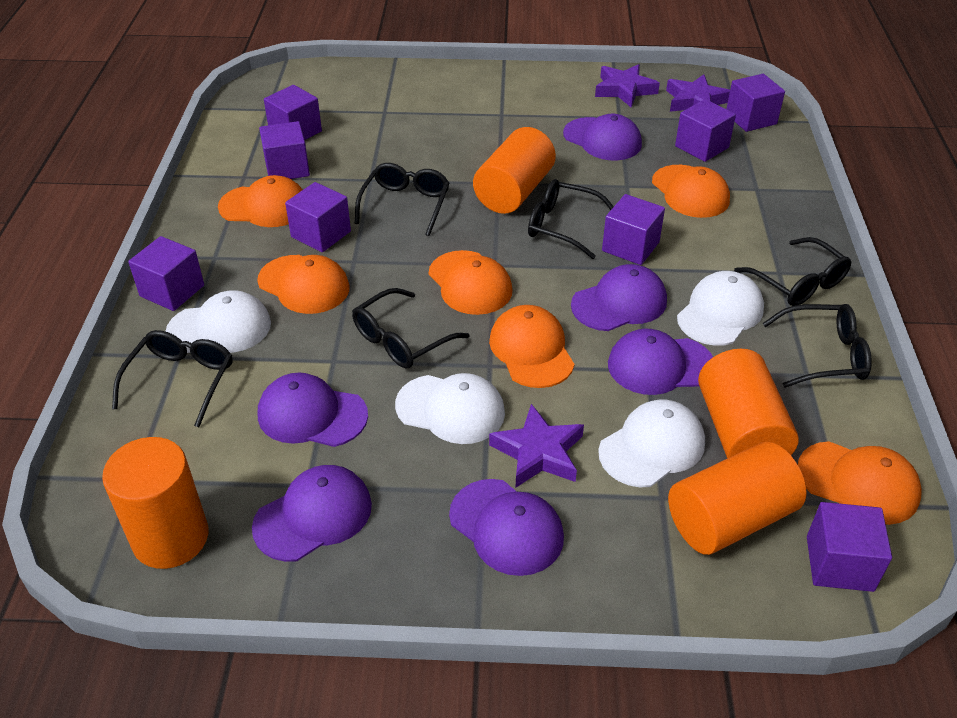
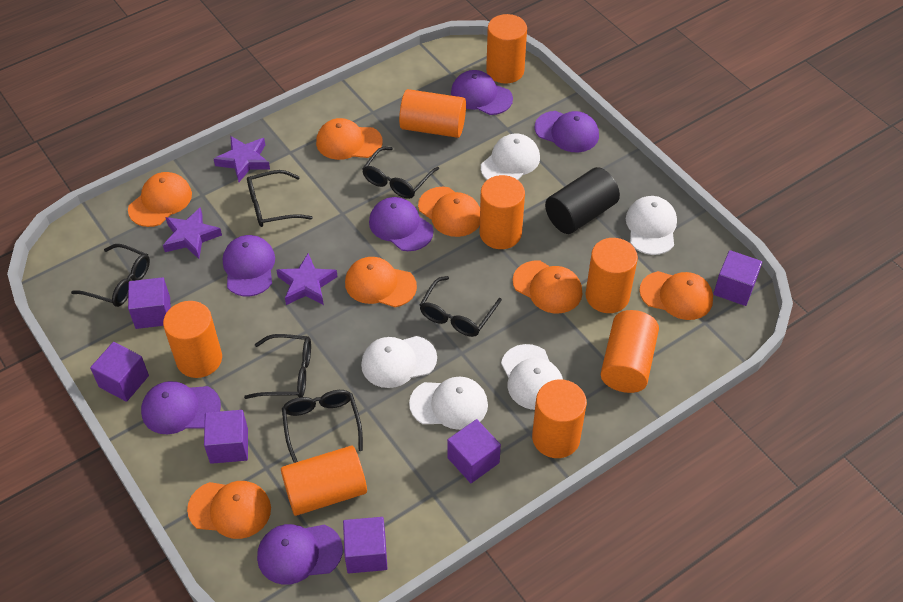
black cylinder: none = 0 -> [545,167,620,234] = 1
orange cap: [218,175,303,227] [257,255,350,314] [429,250,513,315] [489,305,574,388] [652,165,730,218] [798,441,922,525] = 6 -> [128,172,192,227] [187,481,271,539] [316,118,383,160] [345,257,417,307] [418,187,480,237] [513,261,582,314] [639,271,713,320] = 7
orange cylinder: [102,437,209,569] [473,127,556,214] [668,442,807,555] [698,349,799,458] = 4 -> [163,301,222,378] [281,446,367,516] [399,89,466,138] [480,175,525,249] [486,14,527,84] [532,379,587,458] [585,238,638,313] [601,310,659,393] = 8
purple cube: [128,236,204,311] [259,121,310,179] [264,85,322,140] [285,182,351,252] [602,194,665,265] [675,99,736,162] [726,74,785,132] [807,502,892,592] = 8 -> [90,342,149,402] [128,277,170,329] [204,410,248,464] [343,517,388,573] [447,419,501,483] [713,250,762,306] = 6
white cap: [165,290,271,353] [395,373,505,444] [598,400,705,487] [677,271,764,346] = 4 -> [361,336,437,388] [409,377,488,430] [481,134,540,180] [501,344,563,410] [626,196,677,255] = 5

